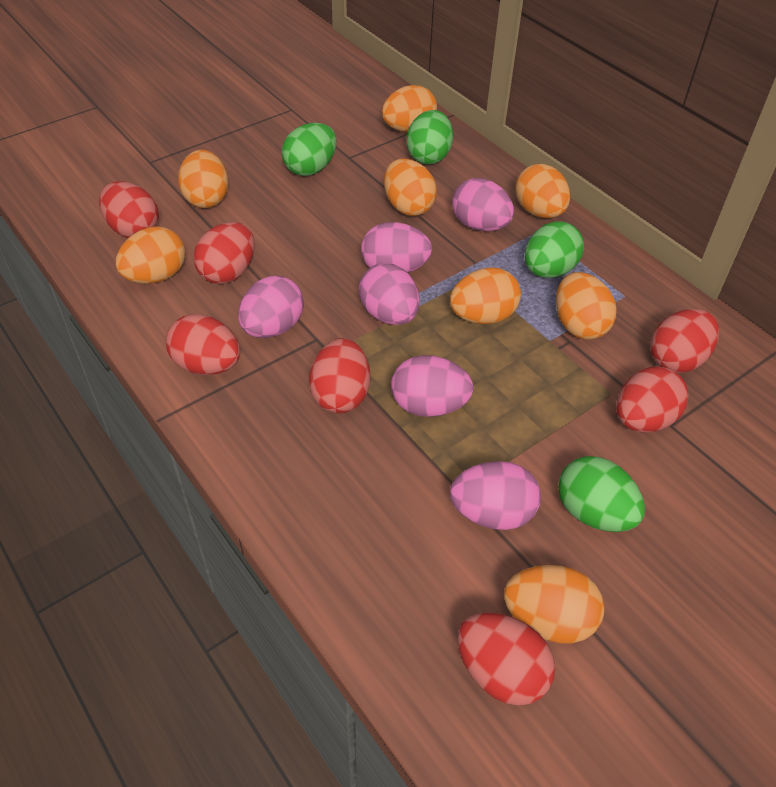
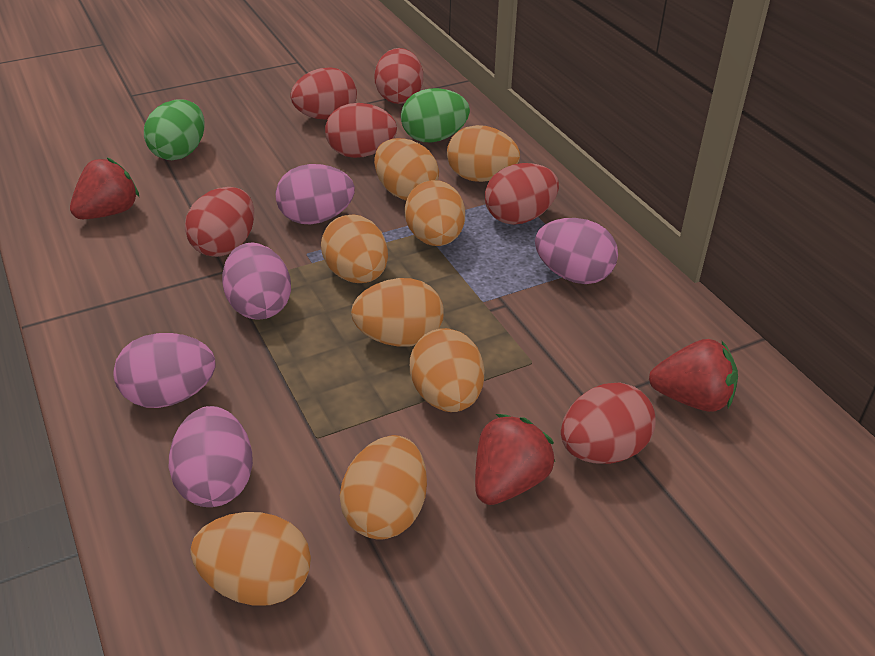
green egg: [282,123,336,176] [407,110,453,165] [525,221,584,278] [558,456,645,532] = 4 -> [144,100,205,160] [401,88,470,142] = 2
pink egg: [238,276,304,338] [359,263,420,325] [361,222,432,273] [391,355,473,417] [450,461,541,530] [452,178,514,231] = 6 -> [113,333,216,408] [169,406,253,507] [222,242,291,320] [275,164,355,224] [535,218,618,284] = 5
red egg: [99,181,159,238] [166,314,240,375] [193,222,255,284] [309,338,370,413] [457,612,555,706] [616,367,689,433] [650,309,719,373] = 7 -> [185,187,254,257] [290,67,357,120] [325,103,397,158] [375,48,423,104] [485,163,559,225] [561,383,656,464] = 6
red strawberry: none = 0 -> [70,158,139,219] [475,414,555,505] [649,339,738,412] = 3

